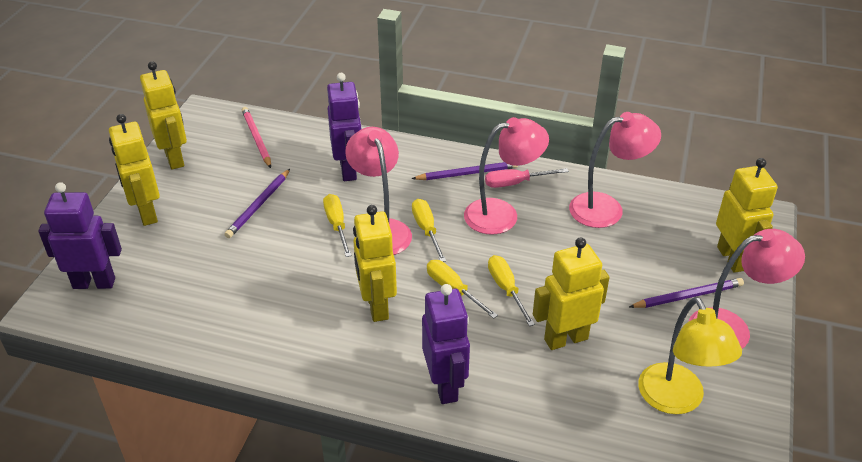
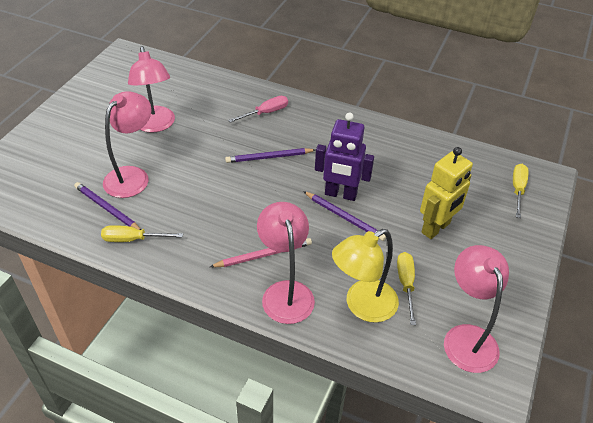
purple robot: [38,182,122,289] [327,73,362,181] [422,284,470,404] = 3 -> [315,113,374,201] = 1
yellow robot: [109,114,160,226] [140,61,187,170] [353,205,397,322] [533,237,610,350] [716,158,778,273] = 5 -> [420,147,473,239] = 1
yellow screwdriver: [323,194,352,257] [412,199,446,262] [427,260,498,319] [488,255,535,326] = 4 -> [101,225,183,242] [397,252,416,325] [513,164,528,218] = 3

